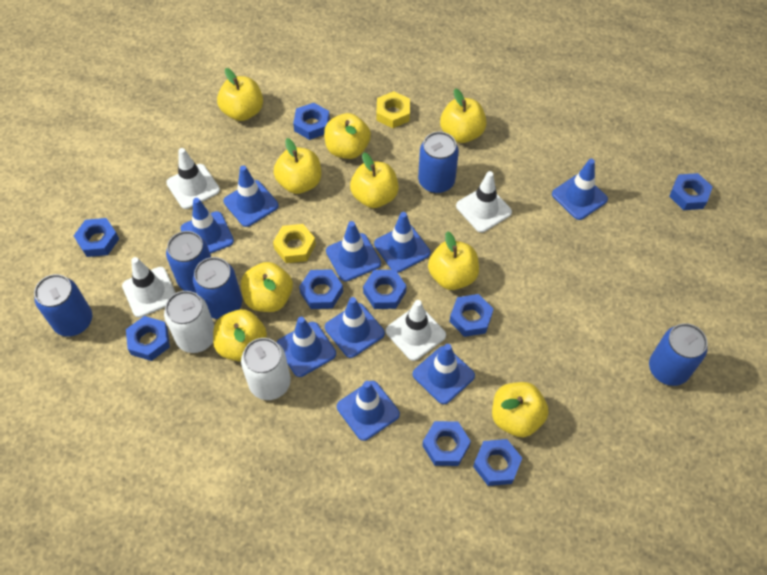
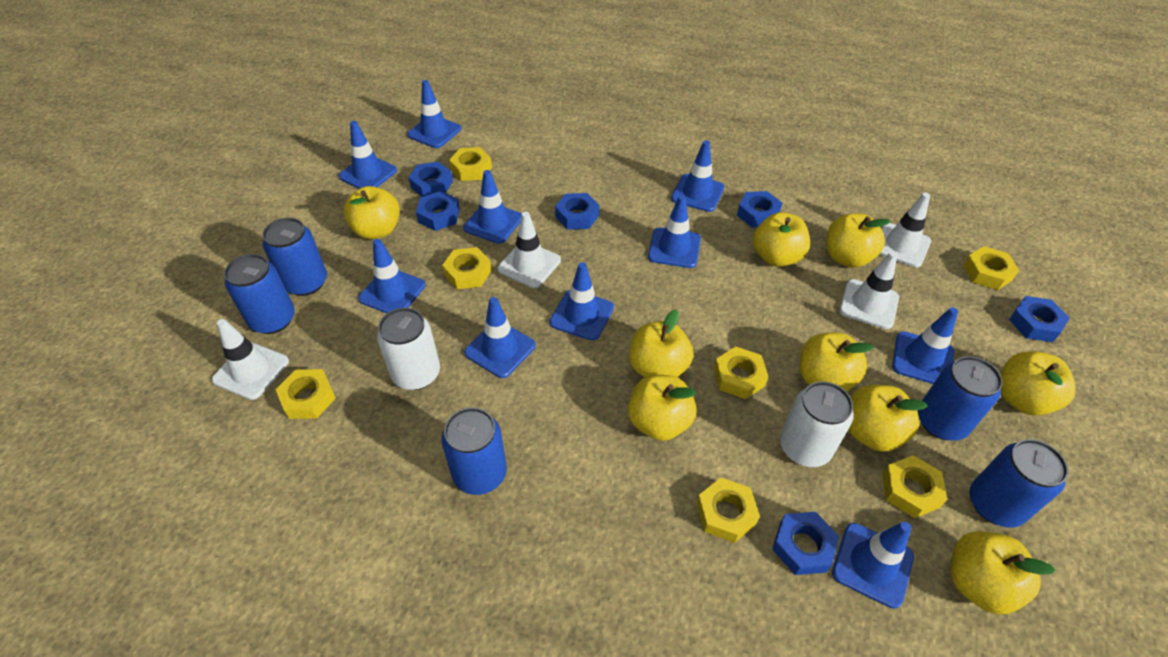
blue nut: [74,218,119,257] [126,316,170,361] [293,103,330,140] [299,269,343,309] [363,270,406,309] [422,421,471,466] [450,294,493,337] [473,439,522,486] [669,173,713,210] = 9 -> [408,162,453,197] [416,191,460,231] [555,193,599,230] [737,191,782,228] [772,512,839,575] [1009,296,1070,342] = 6
blue traffic cone: [181,198,234,254] [223,165,279,227] [277,317,336,377] [325,297,385,358] [326,221,381,282] [337,381,400,441] [374,212,430,273] [413,344,475,404] [552,159,608,220] = 9 -> [338,121,397,189] [358,239,426,313] [407,80,461,148] [463,170,522,244] [464,297,536,378] [550,262,614,341] [648,195,701,268] [671,140,724,212] [832,522,914,609] [892,307,958,384] = 10
yellow nut: [273,224,316,263] [376,91,410,128] = 2 -> [276,369,336,419] [442,247,492,289] [449,147,492,181] [696,477,760,543] [714,347,768,399] [882,455,947,518] [963,246,1019,290] = 7

